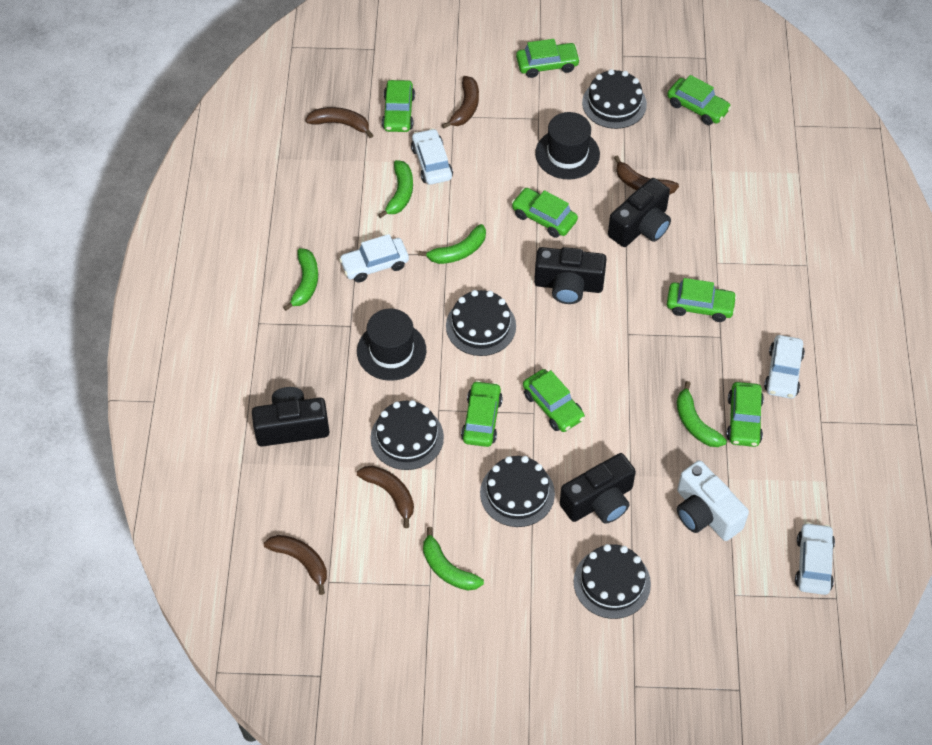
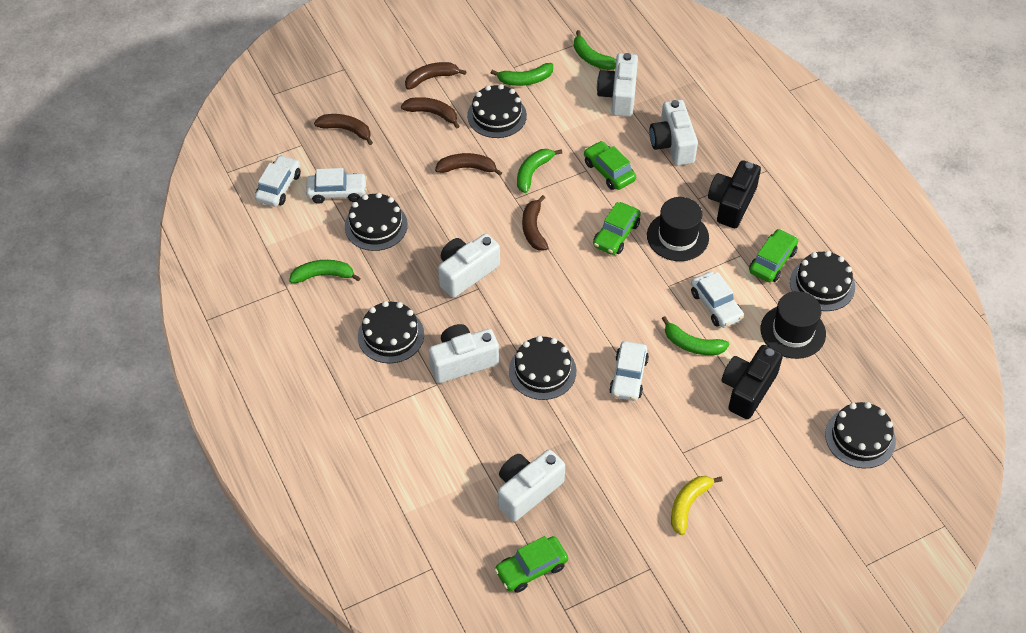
black cake: [371,400,444,470] [446,290,516,356] [480,456,555,527] [574,544,651,619] [582,69,647,129] = 5 -> [345,192,408,251] [358,301,424,363] [467,84,527,138] [509,336,576,400] [790,251,855,311] [825,402,896,468] = 6
black camera: [252,387,329,447] [534,247,607,304] [560,453,636,523] [608,178,671,247] = 4 -> [708,160,761,228] [722,345,783,419] = 2
green car: [382,80,415,132] [461,381,503,447] [511,188,578,238] [516,39,580,78] [523,369,585,432] [667,75,732,125] [667,278,737,322] [726,382,764,447] = 8 -> [494,536,568,593] [584,141,636,190] [593,202,641,255] [749,229,798,282] = 4
white camera: [677,460,749,541] = 1 -> [429,324,499,383] [438,233,500,298] [498,449,565,522] [597,53,638,117] [650,100,698,166] = 5
yellow banana: none = 0 -> [671,476,723,535] = 1

